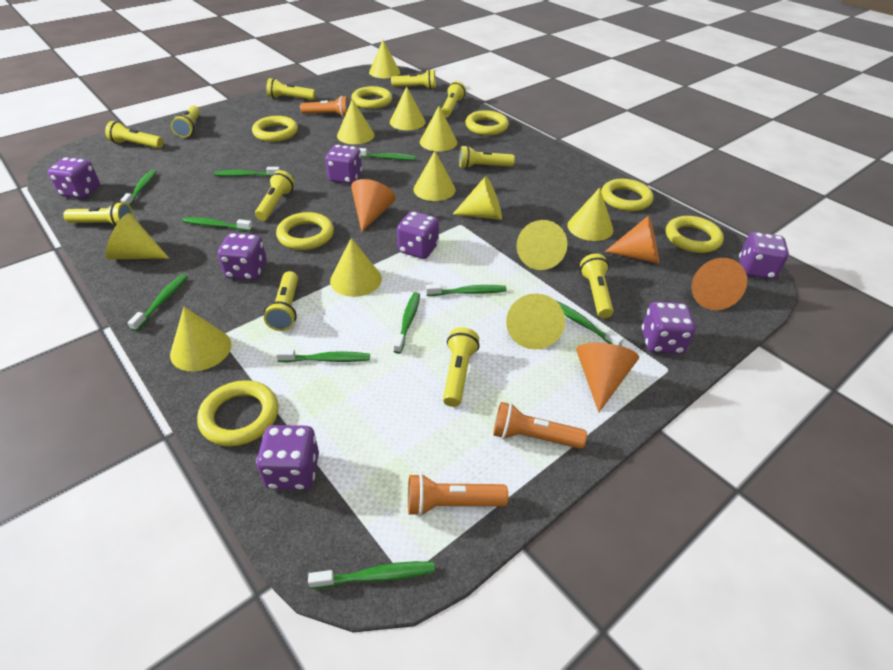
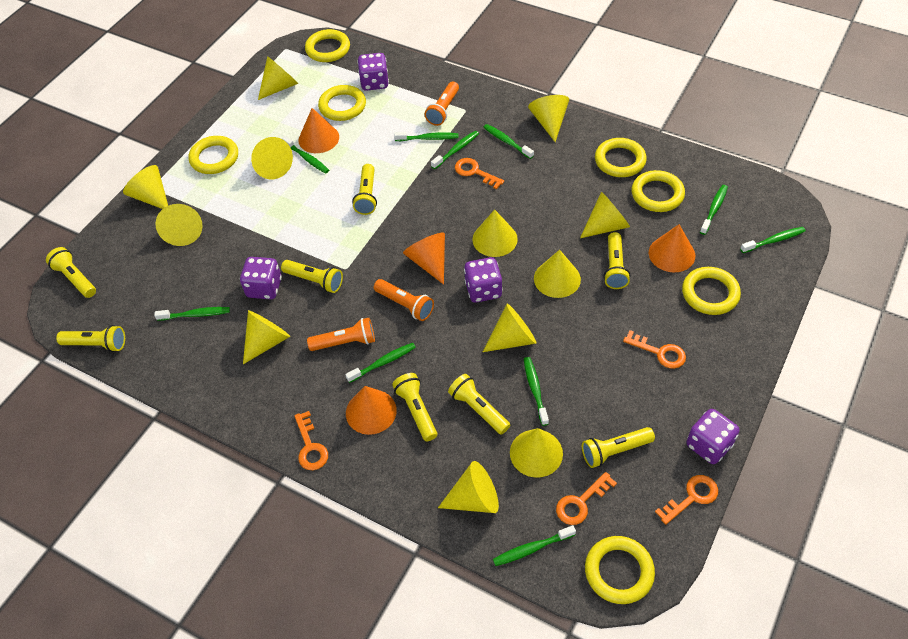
orange key: none = 0 -> [294,411,328,470] [455,158,504,189] [556,472,617,525] [623,330,686,369] [655,475,718,525] = 5
purple dice: [48,157,100,199] [218,233,267,280] [256,425,319,490] [325,144,362,184] [397,211,439,259] [642,302,696,354] [739,232,789,279] = 7 -> [240,257,282,299] [358,53,389,91] [464,257,503,303] [686,409,740,464] = 4
yellow flashlight: [63,202,134,226] [105,121,164,148] [171,105,200,137] [255,170,295,221] [264,271,298,331] [266,78,316,100] [391,69,436,89] [441,81,466,117] [443,327,479,407] [459,145,515,169] [580,254,613,318] = 11 -> [46,247,96,298] [56,325,125,352] [281,260,343,293] [352,164,377,215] [392,373,437,441] [448,374,510,435] [582,427,655,468] [604,232,630,289] = 8

